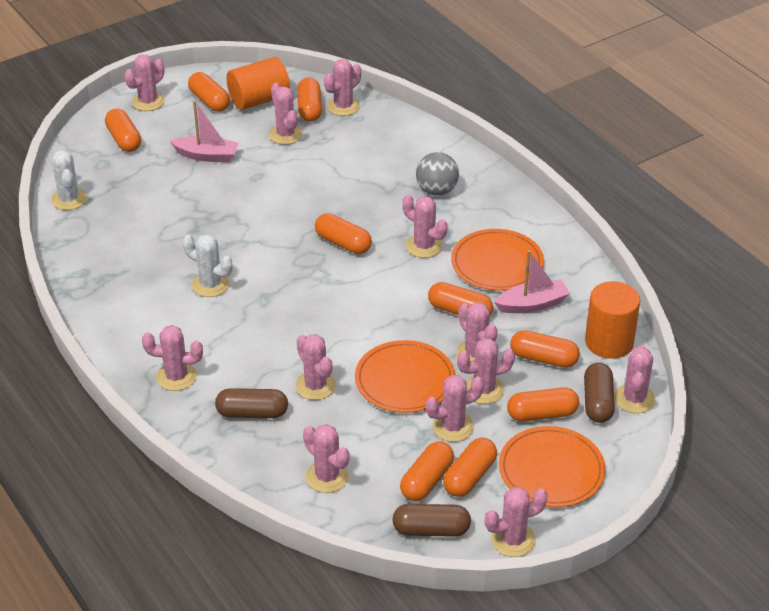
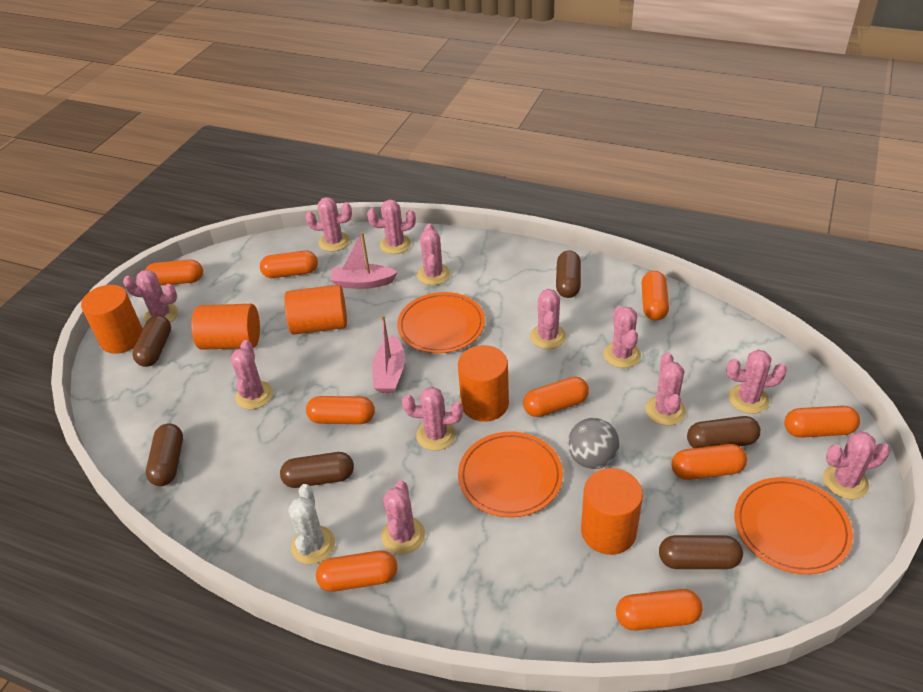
brown capsule: [215,388,288,418] [392,504,471,537] [584,363,615,423] = 3 -> [132,315,171,367] [146,423,183,486] [280,452,354,488] [556,250,581,298] [659,535,743,569] [687,416,761,448] = 6
orange cylinder: [226,57,290,110] [585,281,640,359] = 2 -> [81,285,143,354] [191,304,260,350] [284,285,347,335] [458,345,509,422] [581,468,643,555] = 5
white cactus: [51,150,87,210] [183,234,233,297] = 2 -> [288,484,335,564] = 1

